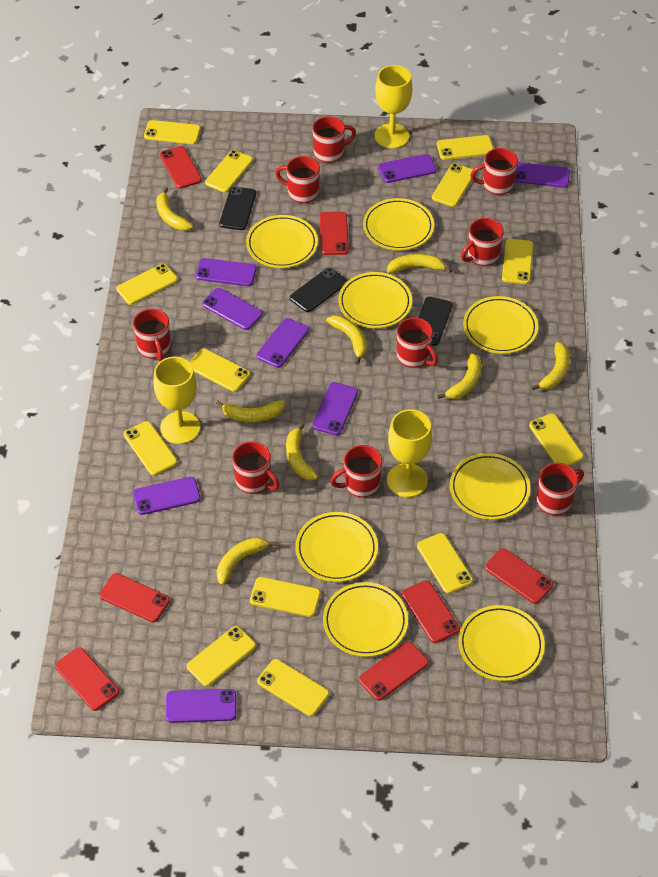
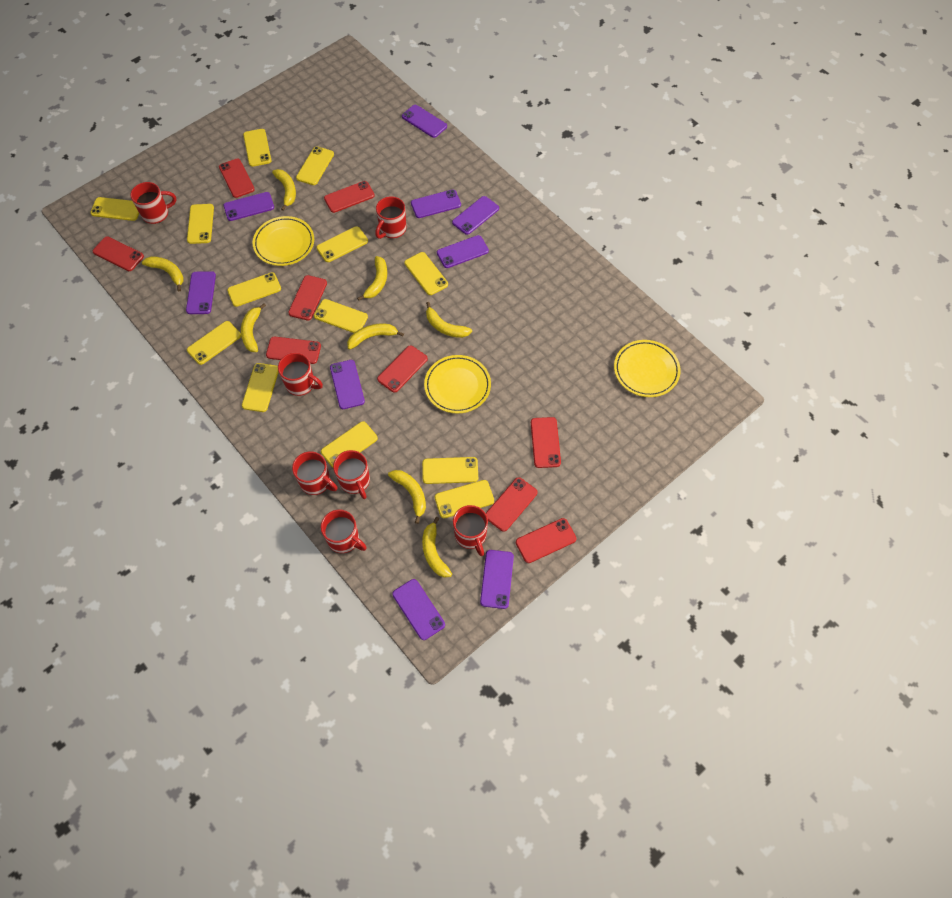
black phone: [219,187,256,230] [290,268,347,312] [418,296,453,346] = 3 -> none = 0
purple phone: [133,477,200,515] [166,689,236,723] [196,258,257,286] [202,288,263,330] [256,318,309,368] [312,382,358,435] [378,154,436,183] [515,162,570,188] = 8 -> [186,271,216,314] [224,192,274,221] [330,360,365,409] [392,579,445,640] [402,105,447,138] [411,189,461,218] [437,235,489,268] [452,196,499,235] [480,550,514,609] = 9
red mug: [133,309,171,361] [232,441,280,494] [275,156,320,203] [312,116,356,163] [330,445,382,498] [397,317,438,368] [461,218,504,266] [470,148,518,195] [537,463,584,515] = 9 -> [130,182,177,224] [278,353,323,396] [292,451,337,495] [321,510,367,553] [333,450,370,499] [375,196,406,239] [453,505,488,556] = 7
red phone: [55,647,119,711] [99,573,170,622] [160,146,202,189] [320,212,349,255] [359,642,429,701] [402,580,460,643] [485,548,553,604] = 7 -> [92,236,144,271] [219,159,255,198] [266,337,321,364] [288,275,327,321] [324,181,375,213] [377,345,428,393] [486,477,538,532] [516,518,577,563] [531,417,561,468] = 9
yellow goblet: [153,357,200,444] [375,65,412,149] [387,409,432,497] = 3 -> none = 0
yellow plate: [246,215,318,268] [295,512,378,582] [323,582,408,657] [338,272,412,328] [363,198,434,251] [450,453,530,520] [458,605,545,681] [463,296,538,354] = 8 -> [253,216,314,266] [424,355,491,413] [614,340,681,397] = 3

